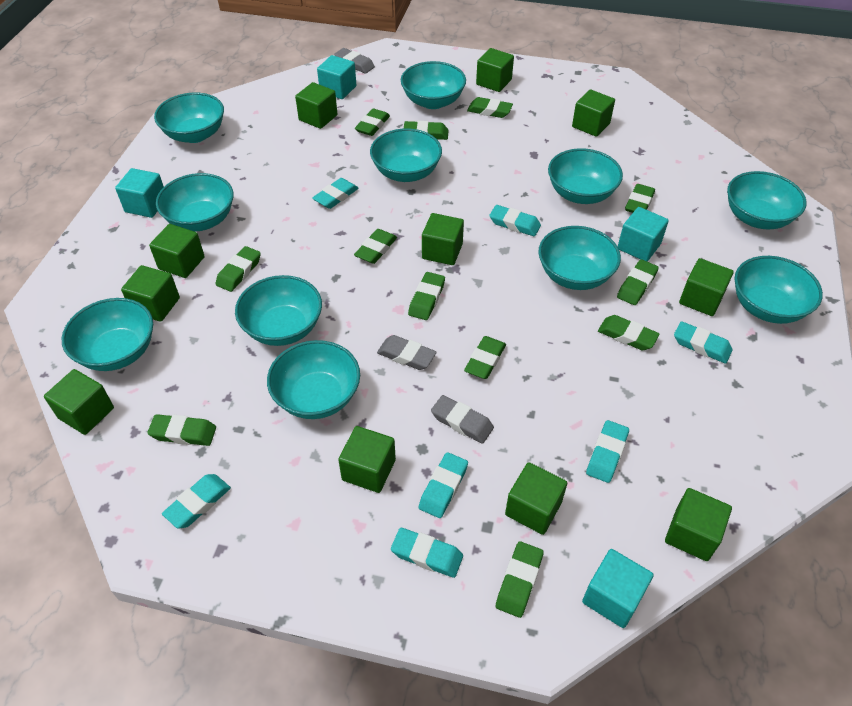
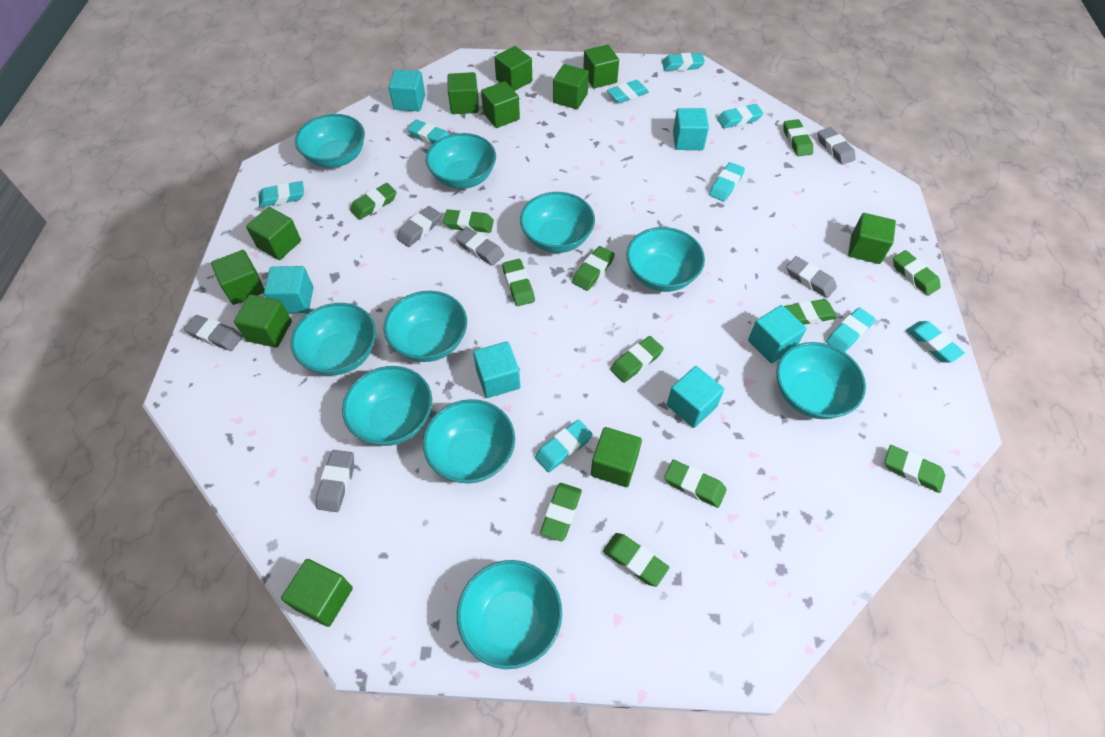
grey eraser: [334,48,375,74] [377,335,437,370] [431,395,494,444] = 3 -> [184,315,243,351] [316,450,354,512] [397,206,441,247] [455,227,504,266] [786,256,837,298] [818,127,856,165] = 6
turquoise bowl: [62,298,153,371] [154,92,224,143] [156,173,234,232] [235,275,322,346] [267,340,360,419] [370,128,442,182] [401,61,466,109] [539,226,621,290] [548,148,623,204] [727,171,806,229] [735,256,823,324] = 11 -> [291,303,376,375] [295,114,365,168] [342,366,432,446] [384,291,467,362] [423,399,515,483] [426,133,496,189] [457,560,562,669] [520,192,595,253] [626,227,705,292] [776,342,866,419] = 10
turquoise cube: [115,168,164,218] [317,55,356,99] [582,549,653,628] [618,207,669,262] = 4 -> [264,266,314,313] [389,70,425,112] [473,341,520,398] [667,366,724,428] [673,108,709,150] [748,305,806,363] = 6
turquoise eraser: [162,474,231,528] [312,178,359,209] [391,528,463,578] [419,452,468,518] [489,205,541,236] [586,420,629,483] [674,321,733,364] = 7 -> [258,181,304,208] [407,120,450,145] [535,420,593,472] [607,80,649,103] [662,53,705,71] [709,162,745,202] [717,104,763,128] [826,308,876,352] [906,321,965,363] = 9

